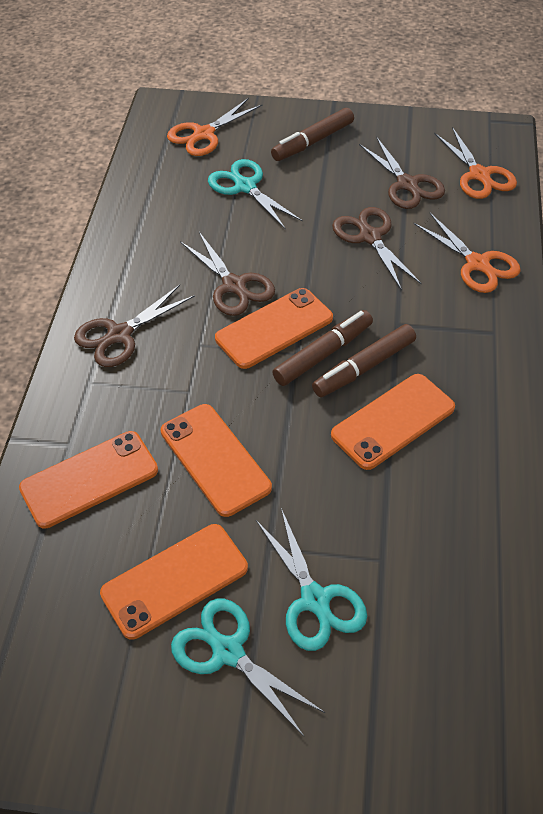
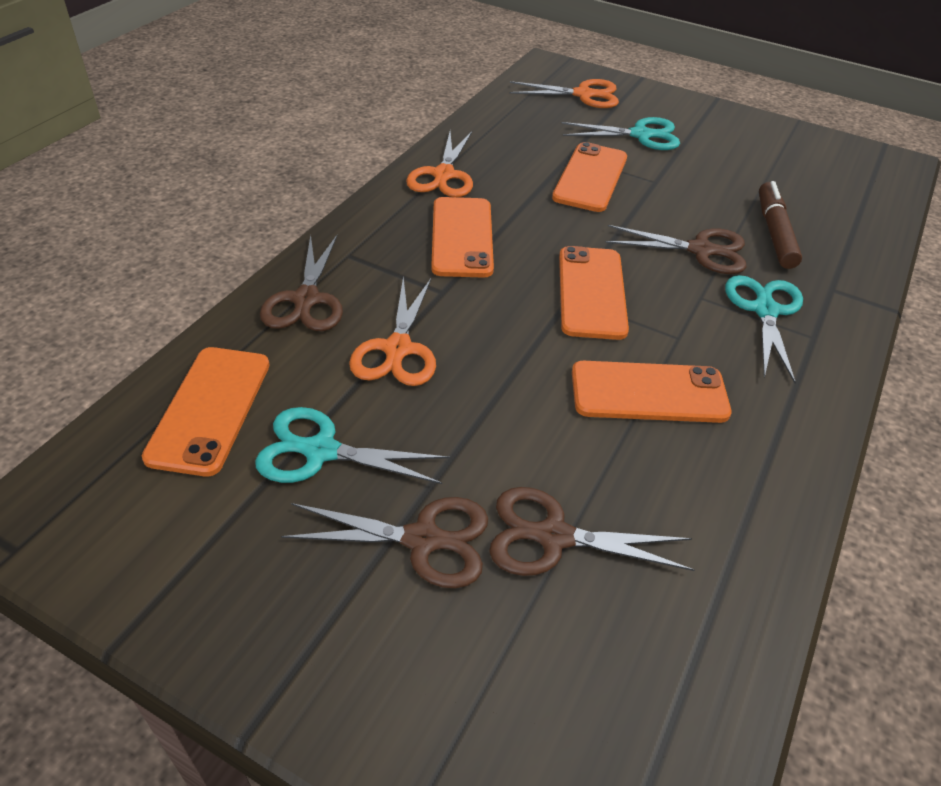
brown marker: [271,108,354,161] [272,310,373,386] [312,324,416,397] = 3 -> [759,181,802,269] = 1

